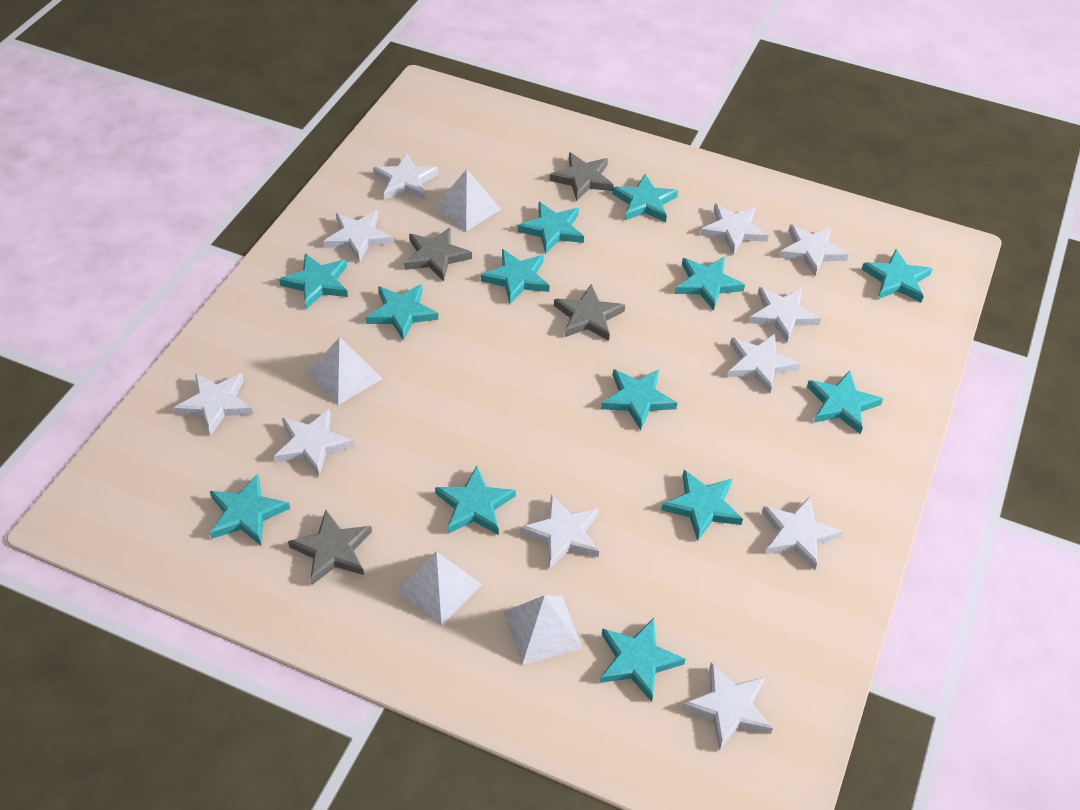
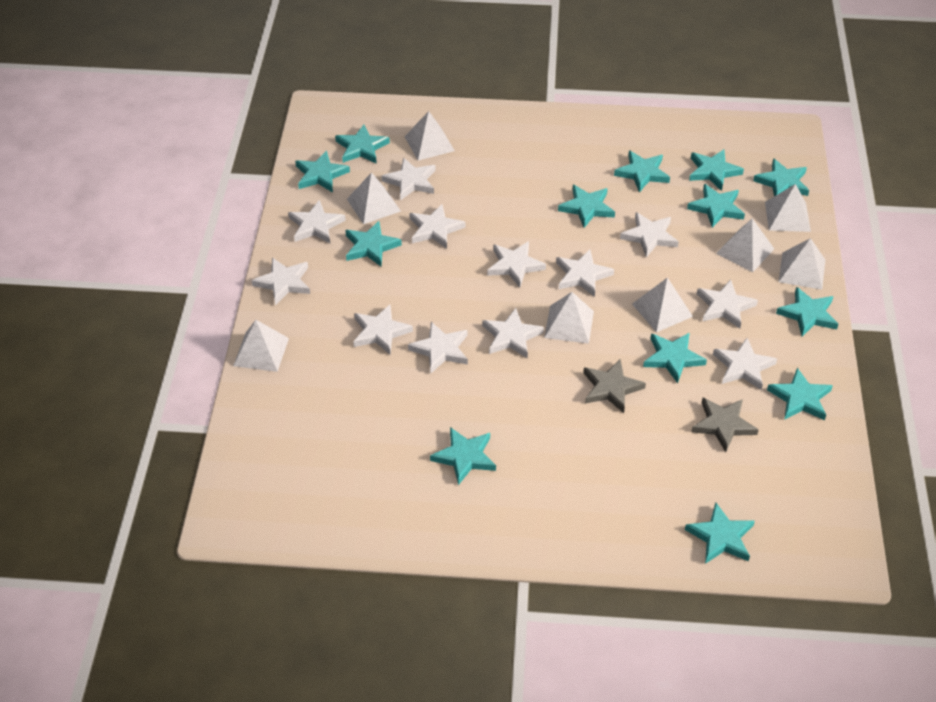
grey star: [288,510,372,585] [404,228,472,281] [549,152,614,201] [554,284,625,341] = 4 -> [583,359,646,413] [691,398,759,452] = 2
white pyramid: [307,337,383,405] [395,552,482,626] [434,169,501,231] [504,595,583,665] = 4 -> [233,320,289,372] [347,172,401,224] [405,111,455,160] [544,292,594,344] [632,278,693,332] [716,219,774,272] [765,184,811,232] [779,238,825,290] = 8
white star: [174,374,253,436] [274,409,354,476] [324,210,393,263] [373,153,439,200] [520,495,599,569] [682,662,773,751] [700,204,769,255] [727,334,800,393] [749,287,821,342] [762,496,843,570] [779,224,849,276] = 11 -> [251,257,310,305] [288,200,346,243] [353,304,413,354] [382,158,436,200] [408,322,468,374] [409,204,465,249] [482,308,544,358] [487,241,546,287] [556,250,614,297] [620,212,679,257] [697,279,758,329] [713,338,777,390] = 12

